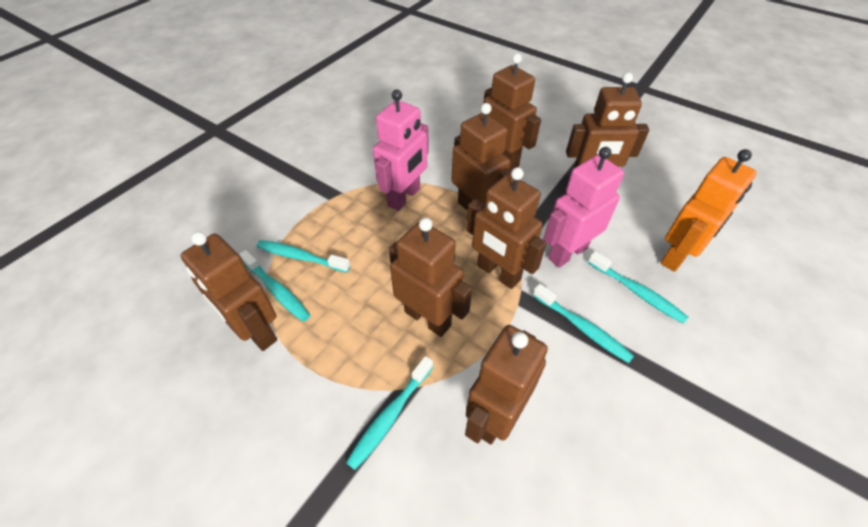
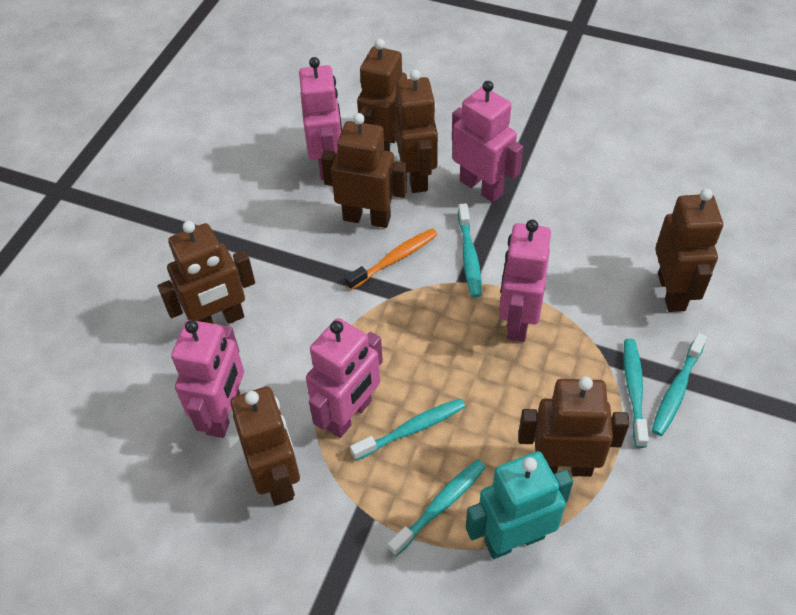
orange robot: [661,149,757,272] = 1 -> none = 0
orange toothbrush: none = 0 -> [345,228,438,290] = 1
pink robot: [373,89,429,211] [543,147,624,268] = 2 -> [171,320,244,438] [299,57,342,180] [306,318,383,438] [452,81,523,202] [499,220,551,342] = 5
turquoise robot: none = 0 -> [466,451,573,559] = 1

